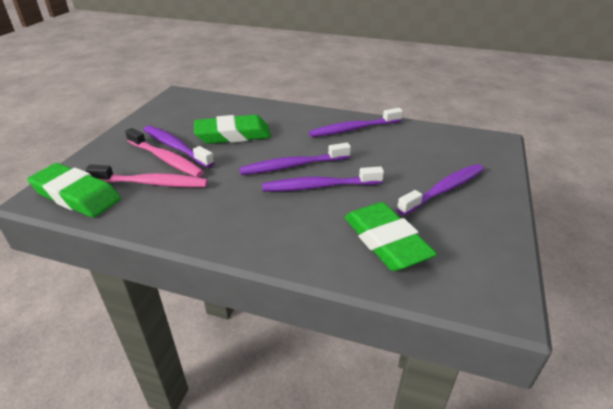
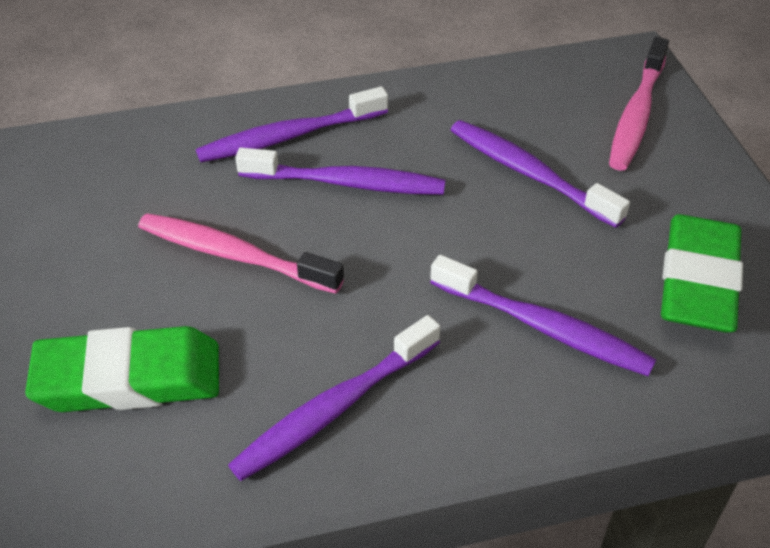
green eraser: [27,163,121,218] [194,115,271,144] [344,202,437,271] = 3 -> [25,326,219,412] [661,214,743,333] = 2

